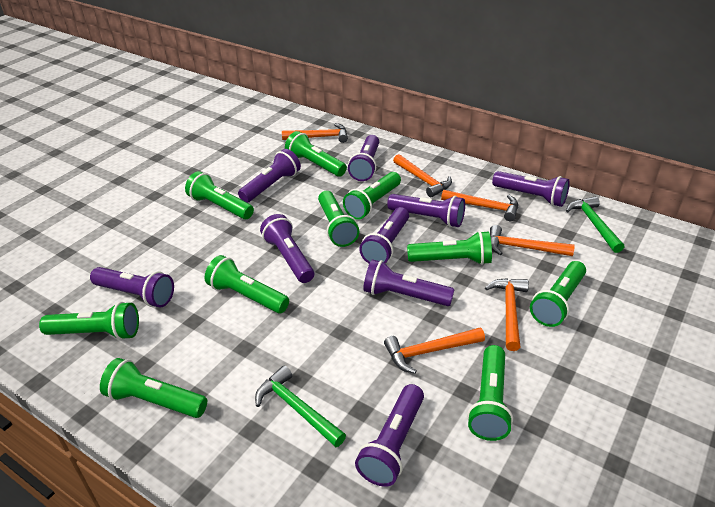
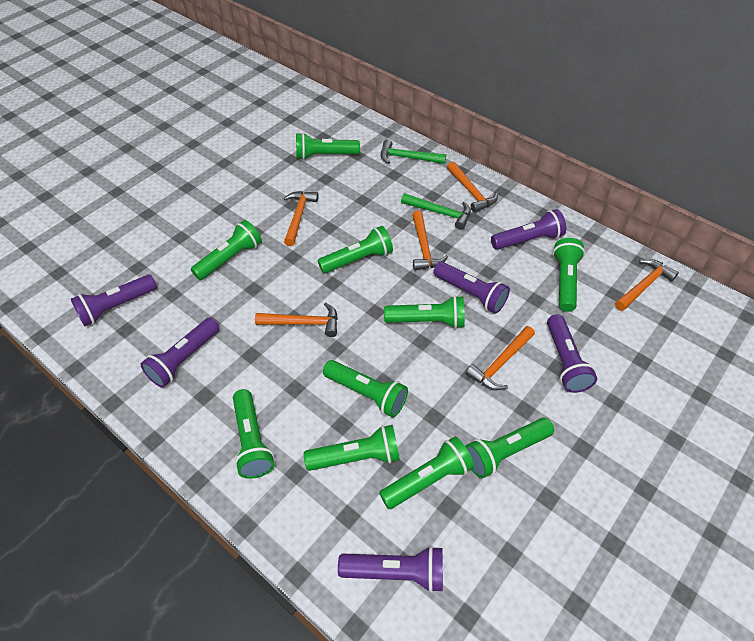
purple flashlight: [90,267,174,308] [238,149,301,203] [260,214,314,283] [348,135,379,181] [355,384,424,487] [359,207,409,264] [363,259,455,306] [387,194,465,227] [492,171,570,207] = 9 -> [71,275,157,326] [140,318,219,388] [338,546,443,593] [433,262,510,314] [491,209,566,250] [547,314,597,393] = 6

